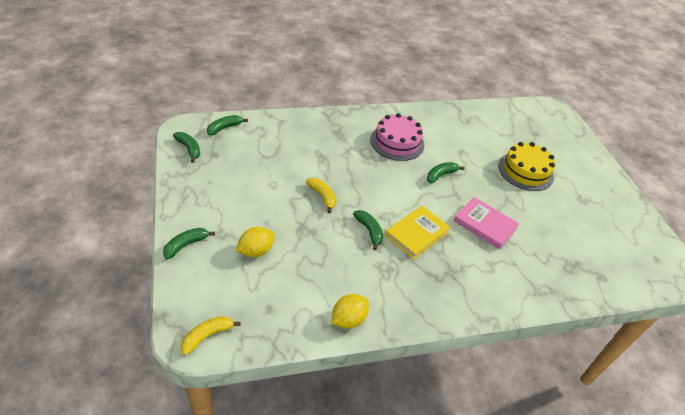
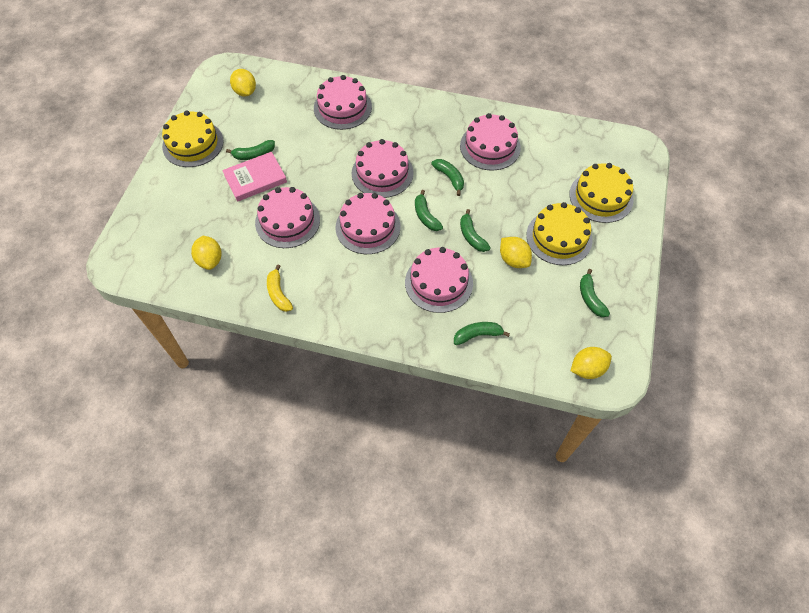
green banana: [163,228,215,259] [173,132,200,163] [207,115,248,135] [353,210,383,250] [427,162,465,184] = 5 -> [226,140,275,160] [415,190,443,231] [431,159,464,196] [454,322,510,345] [460,209,491,252] [580,269,610,317] = 6
pink cake: [370,113,424,161] = 1 -> [255,187,320,248] [314,75,372,130] [336,193,400,254] [351,139,414,198] [405,247,473,313] [460,113,521,171] = 6
yellow banana: [181,316,241,355] [306,178,336,213] = 2 -> [267,264,293,312] = 1
yellow book: [385,206,451,259] = 1 -> none = 0
yellow cake: [498,142,555,191] = 1 -> [162,111,224,167] [526,202,593,265] [569,163,634,223] = 3
yellow lemon: [236,227,275,257] [332,294,369,328] = 2 -> [191,236,222,270] [230,69,256,97] [500,237,532,268] [571,347,612,379] = 4

